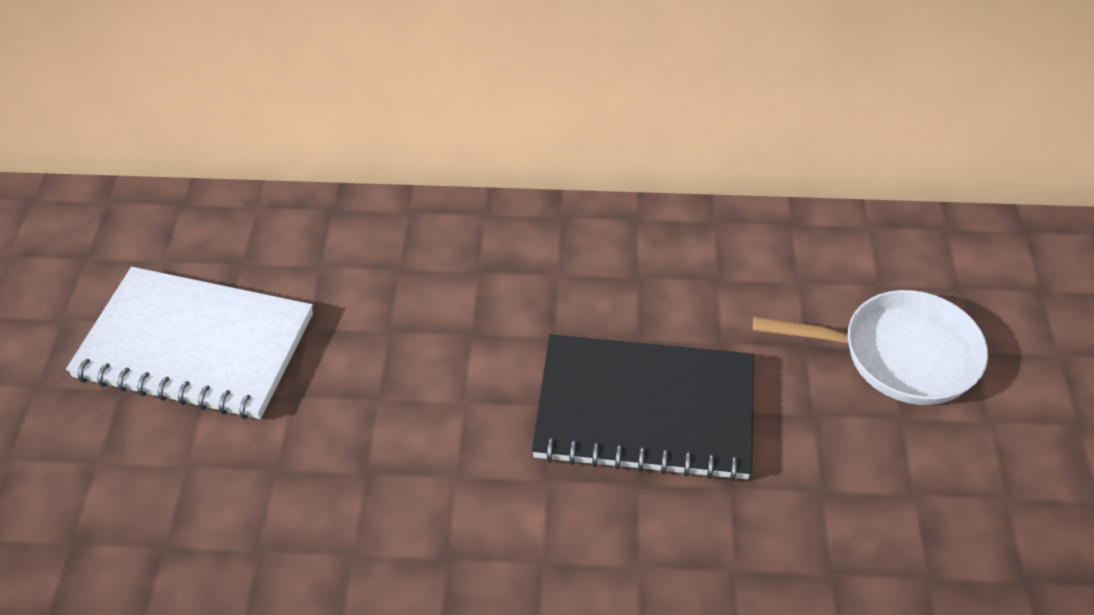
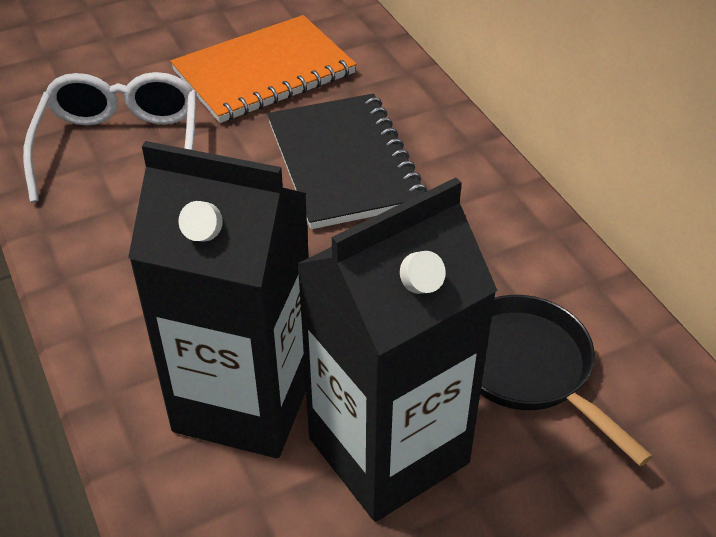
black carton: none = 0 -> [128,141,309,458] [297,178,498,522] = 2
black pan: none = 0 -> [480,295,653,466] = 1
orange notebook: none = 0 -> [170,15,357,123] = 1
white glasses: none = 0 -> [23,72,197,202] = 1
white notebook: [66,267,313,419] = 1 -> none = 0
white pan: [753,290,988,405] = 1 -> none = 0

